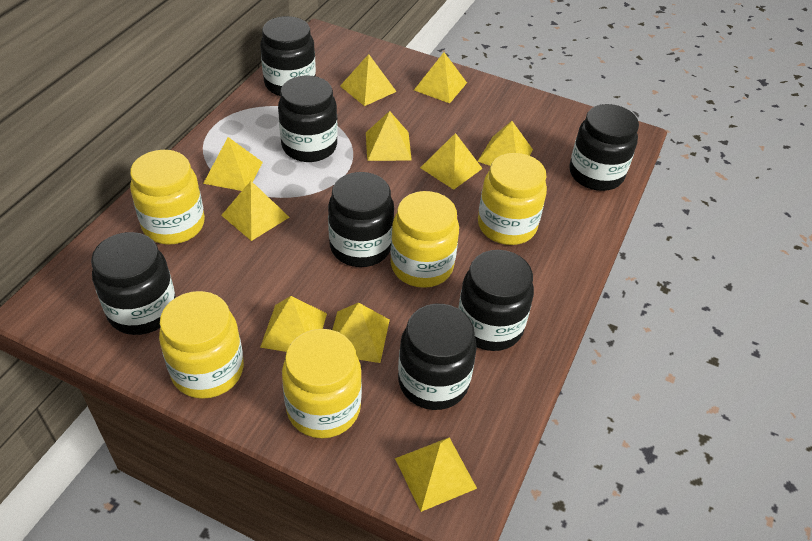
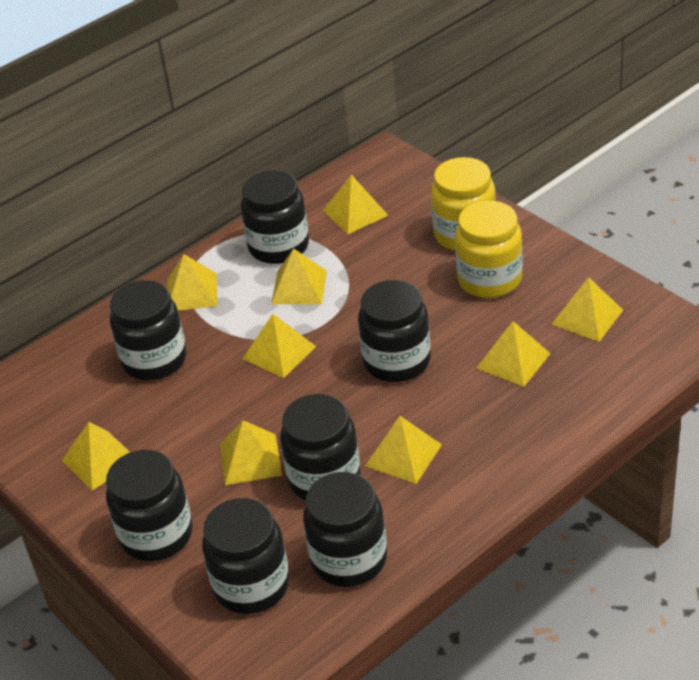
yellow jar: [130,150,205,245] [159,291,244,399] [282,329,362,438] [390,191,459,288] [478,153,547,245] = 5 -> [431,157,496,251] [455,201,523,298] = 2
yellow pyramid: [203,137,263,191] [221,181,289,241] [260,296,327,352] [332,302,390,363] [340,54,397,106] [366,111,412,161] [395,437,477,512] [414,52,467,103] [420,133,483,190] [477,121,533,166] = 10 -> [62,422,130,491] [167,254,217,311] [220,420,282,485] [243,314,316,378] [271,248,327,304] [323,175,389,234] [365,416,442,484] [477,321,551,387] [551,277,623,342] = 9

